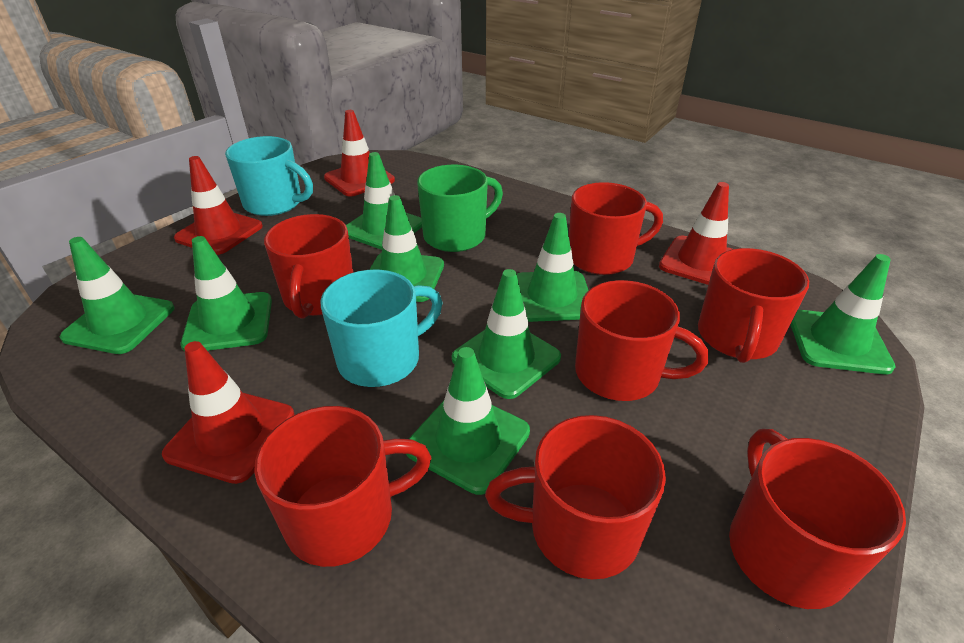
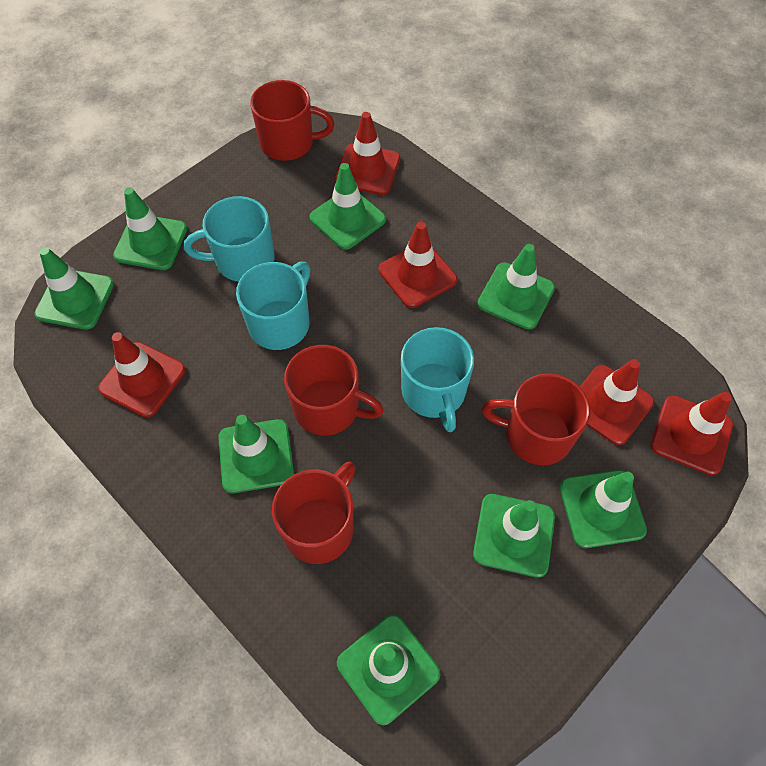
green mug: [417,165,503,252] = 1 -> none = 0
red mug: [254,406,431,567] [264,214,354,319] [485,415,666,579] [569,182,663,275] [575,280,708,401] [698,248,809,363] [729,429,906,609] = 7 -> [250,80,335,161] [272,462,356,564] [284,345,384,436] [481,373,590,465] = 4
red traffic cone: [162,341,294,484] [174,156,263,255] [324,110,395,196] [659,182,732,285] = 4 -> [98,332,186,417] [334,112,400,195] [379,222,457,308] [580,359,654,445] [651,392,733,476] = 5
turquoise mug: [225,136,313,216] [320,270,442,387] = 2 -> [184,196,275,282] [236,262,310,350] [401,327,474,432] = 3

